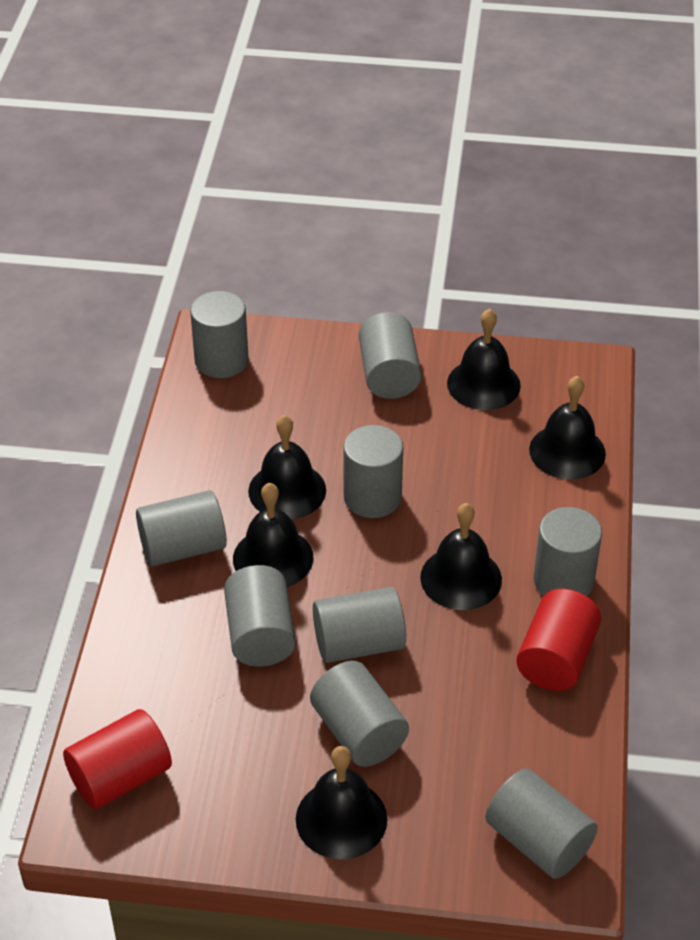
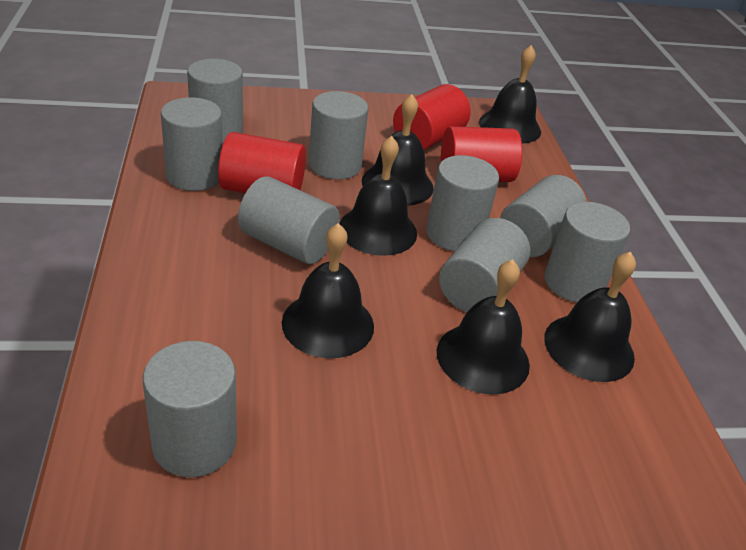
red cylinder: [63,709,172,809] [516,589,601,691] = 2 -> [218,132,306,193] [393,84,470,150] [441,126,522,182] = 3

